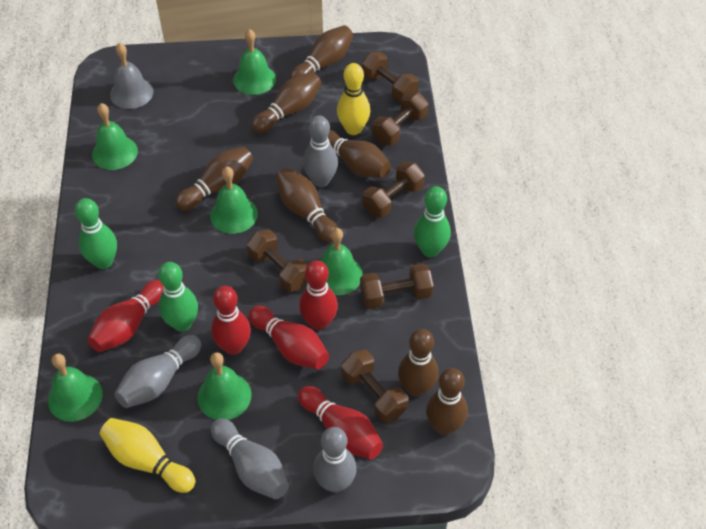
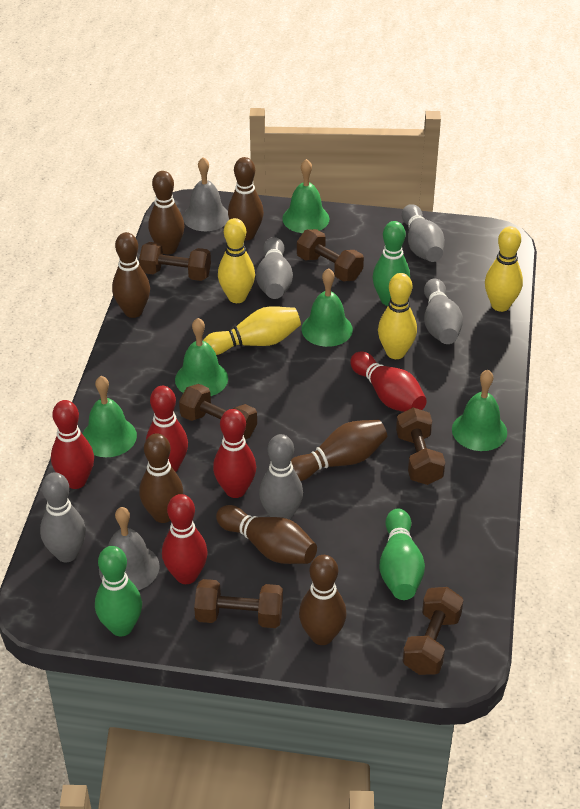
green bell: [48,353,102,422] [92,103,138,170] [197,352,252,420] [210,167,258,234] [233,29,276,95] [321,228,363,295] = 6 -> [82,376,137,457] [175,318,228,396] [282,159,329,233] [302,268,353,347] [452,370,507,451] = 5
grey bell: [110,43,154,109] = 1 -> [99,507,160,590] [183,157,229,231] = 2
grey bowling pin: [115,335,201,408] [211,418,289,499] [303,115,338,187] [313,427,357,493] = 4 -> [40,472,86,562] [256,237,293,299] [259,434,303,520] [402,204,445,262] [424,279,463,344] = 5
yellow bowling pin: [100,418,195,493] [337,63,370,135] = 2 -> [203,306,301,355] [218,218,255,303] [378,273,417,359] [485,226,523,312] = 4

